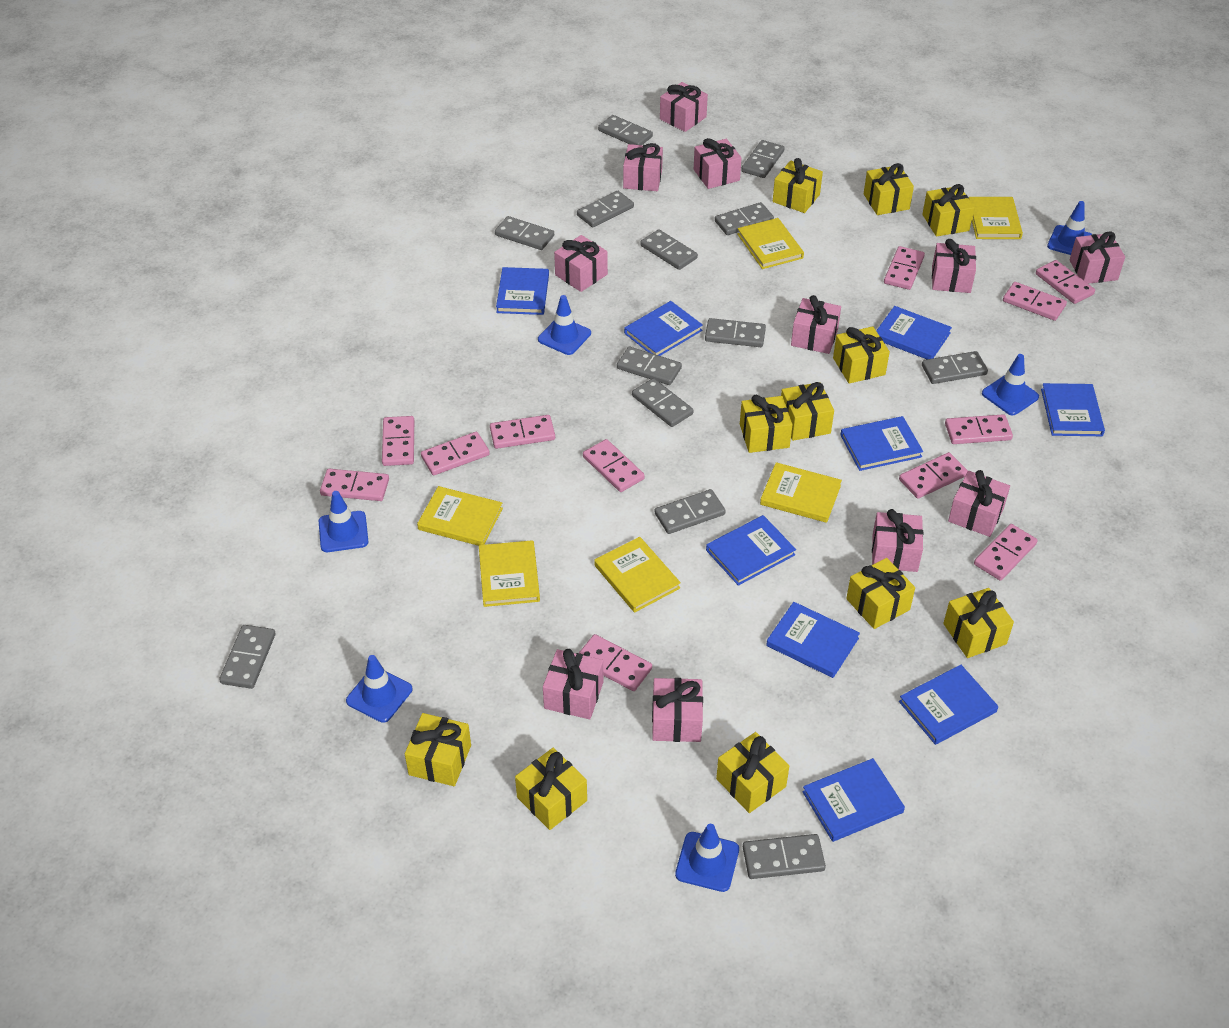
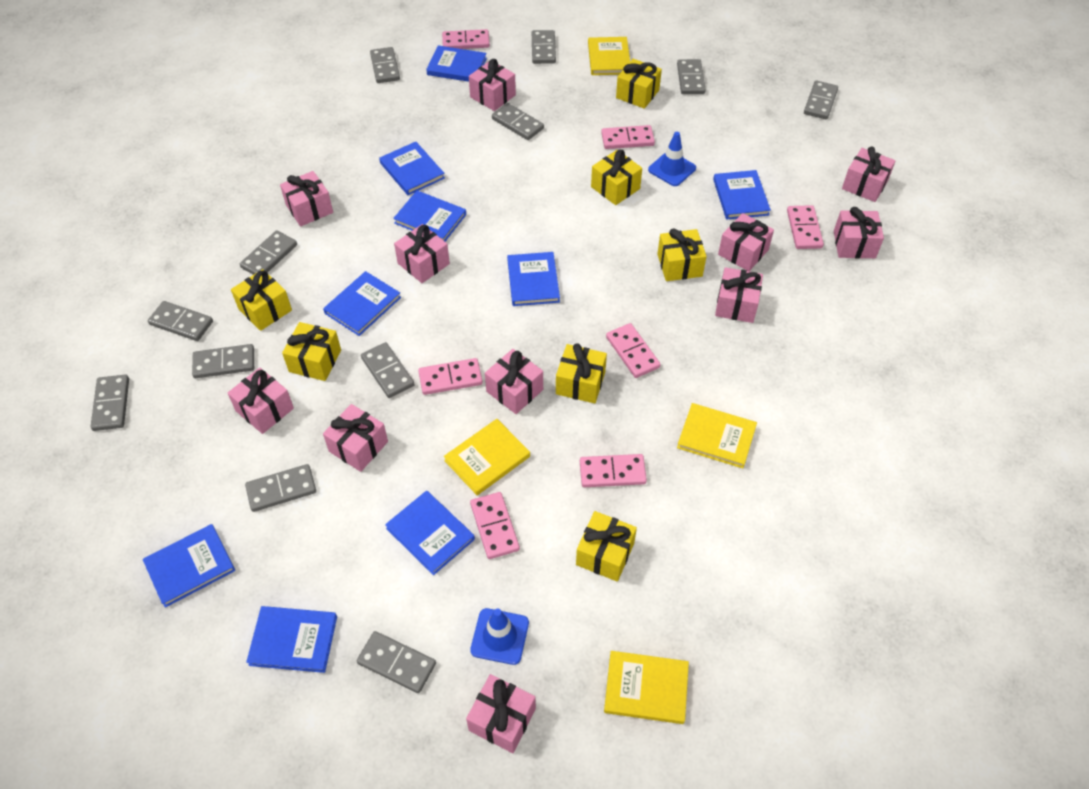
blue traffic cone: [319,491,368,552] [346,655,412,723] [538,295,591,355] [675,824,739,892] [982,354,1039,415] [1047,201,1092,255] = 6 -> [470,608,529,665] [648,132,696,186] = 2
grey domino: [219,625,276,689] [495,216,554,250] [577,191,634,227] [598,115,653,145] [617,347,682,385] [632,378,694,427] [640,229,698,270] [655,489,726,534] [705,318,766,347] [715,202,774,235] [741,140,785,178] [743,834,826,879] [922,351,988,384] = 13 -> [91,375,129,431] [148,301,213,341] [192,344,254,378] [240,230,297,275] [245,464,316,512] [357,631,436,693] [361,342,415,398] [370,47,400,83] [492,103,544,140] [532,30,556,64] [677,59,706,94] [804,81,838,119] = 12
pink domino: [320,469,389,501] [382,416,414,466] [421,432,490,475] [490,415,555,449] [579,634,652,691] [583,439,645,492] [884,246,925,290] [899,452,968,499] [945,414,1013,444] [974,524,1038,581] [1003,282,1067,321] [1036,260,1095,304] = 12 -> [418,358,483,395] [442,29,490,49] [470,492,520,559] [580,454,647,487] [601,125,655,149] [606,323,661,378] [787,205,824,249] = 7
yellow book: [417,486,503,546] [479,540,540,607] [594,537,681,612] [737,218,804,269] [760,462,842,523] [969,197,1023,239] = 6 -> [444,419,530,495] [588,37,630,75] [604,651,689,724] [677,403,757,468] = 4
yellow gift: [405,713,471,786] [515,748,587,830] [716,732,789,813] [740,395,792,453] [773,158,823,213] [781,382,834,441] [833,326,890,384] [846,558,915,629] [864,163,914,215] [922,184,974,237] [943,588,1014,658] = 11 -> [231,269,292,331] [282,322,341,381] [556,343,607,403] [576,511,637,582] [591,150,642,205] [616,59,662,109] [657,228,707,281] = 7

